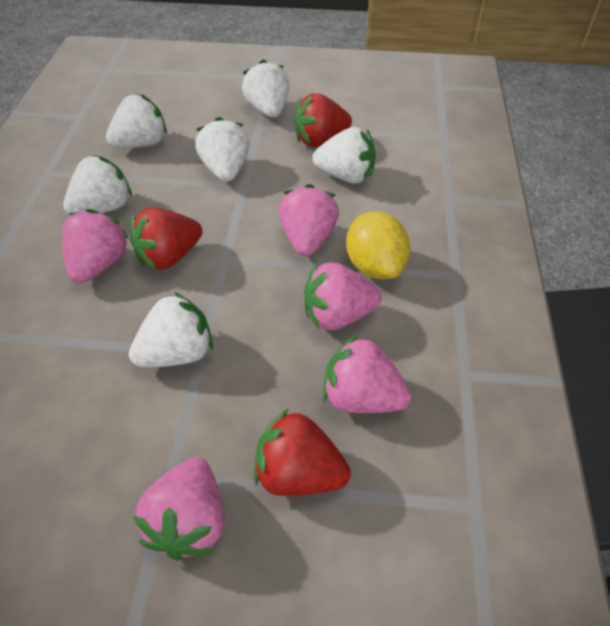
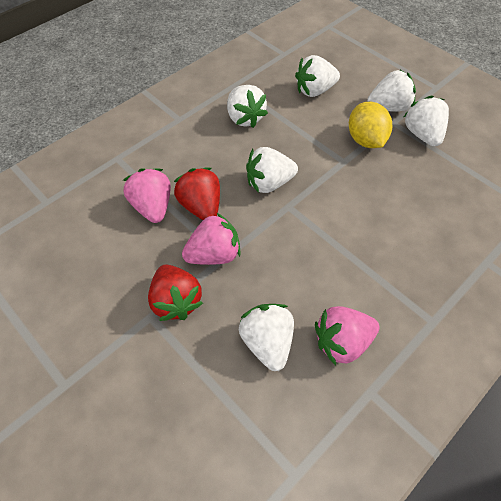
pink strawberry: [62,209,129,283] [133,457,225,561] [279,184,339,256] [304,262,382,330] [323,335,411,413] = 5 -> [123,168,171,223] [182,212,241,265] [315,306,379,366] = 3
red strawberry: [130,207,202,270] [254,409,351,496] [293,93,352,147] = 3 -> [148,265,203,321] [174,168,220,220] = 2

